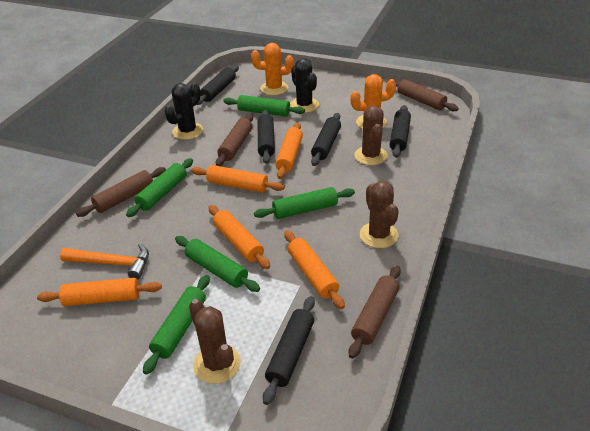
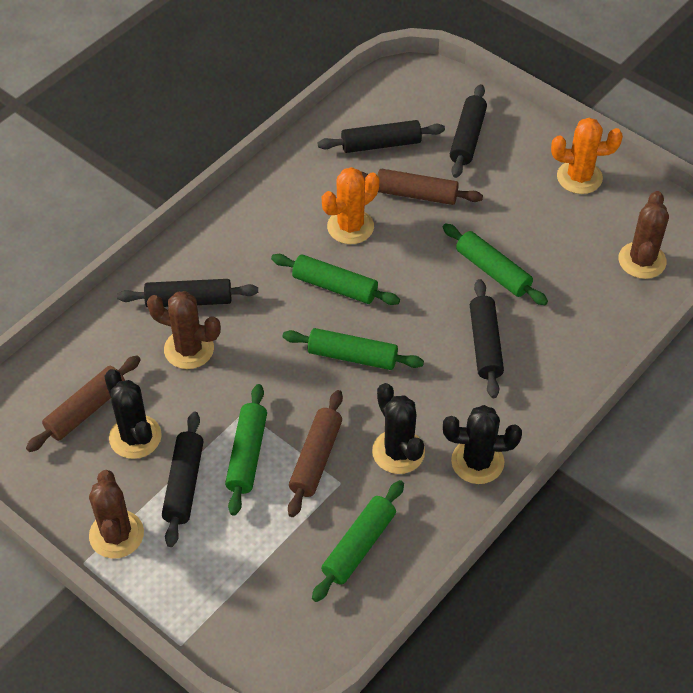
black cactus: [165,83,203,140] [290,58,319,113] = 2 -> [105,369,162,459] [372,383,425,474] [443,405,522,484] = 3
brown rolling pin: [76,167,166,217] [216,114,253,166] [348,266,401,359] [388,79,459,111] = 4 -> [26,355,141,452] [288,390,343,517] [362,169,483,205] = 3
orange hammer: [60,243,149,280] = 1 -> none = 0
orange rolling pin: [37,278,162,306] [191,165,285,193] [208,205,270,269] [275,122,303,179] [284,230,345,309] = 5 -> none = 0

